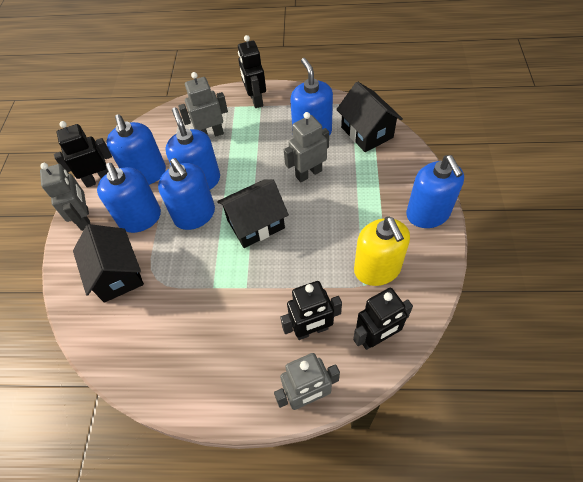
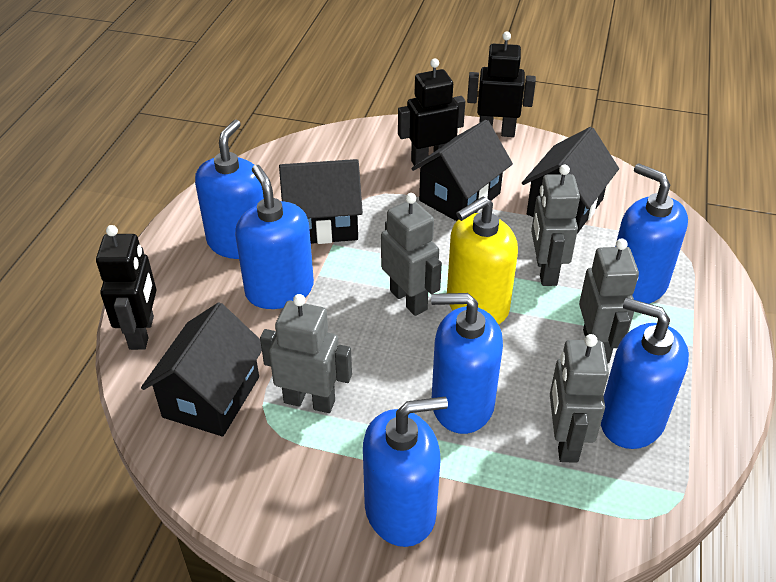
black house: [73,224,144,303] [217,179,289,248] [336,81,403,152] = 3 -> [141,302,262,436] [279,159,363,244] [411,120,513,221] [522,127,619,234] = 4
black robot: [54,121,112,188] [238,35,266,108] [280,281,342,340] [353,288,413,350] = 4 -> [96,225,156,350] [398,58,465,168] [467,32,536,137] = 3
grey robot: [40,163,90,231] [178,72,228,136] [274,353,340,410] [284,112,329,182] = 4 -> [260,294,352,413] [381,193,442,316] [531,164,580,286] [550,334,609,463] [579,239,639,363] = 5

